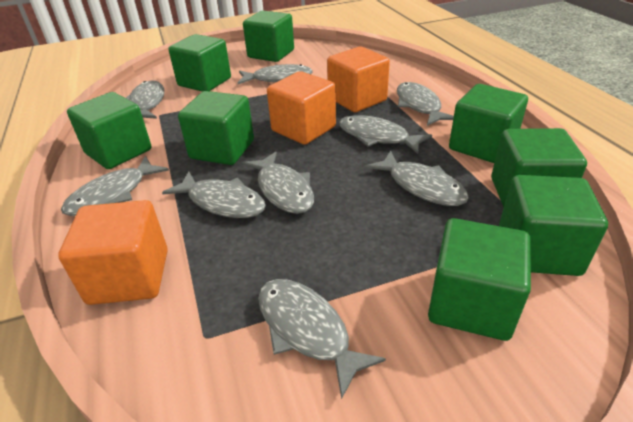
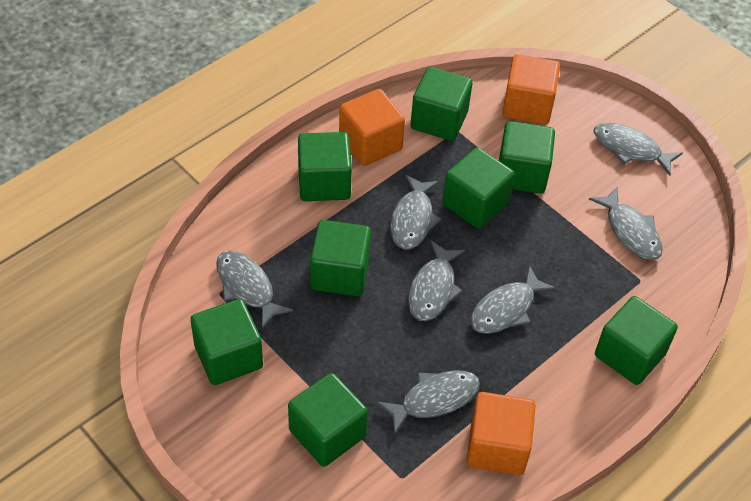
grey fish: [61,156,169,216] [126,81,164,119] [162,171,266,218] [238,64,313,84] [242,152,314,214] [258,279,386,399] [339,115,432,154] [365,151,469,206] [397,82,454,126] = 9 -> [216,250,293,329] [377,370,480,434] [390,175,442,250] [408,241,465,321] [470,265,556,334] [589,187,663,260] [593,123,683,176] = 7

